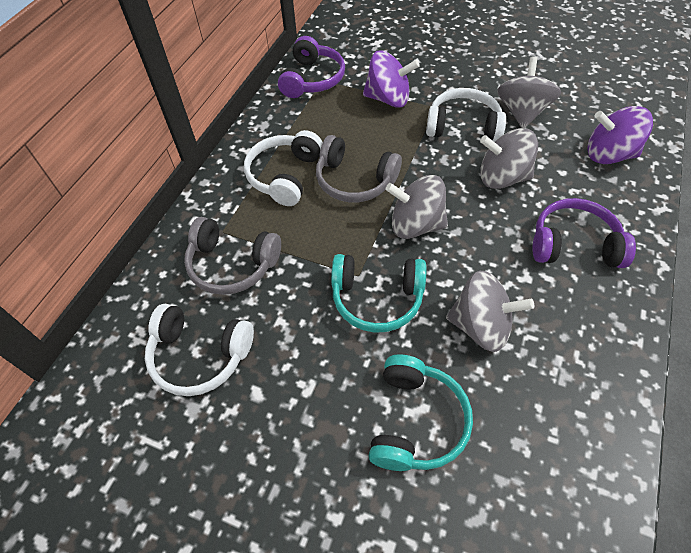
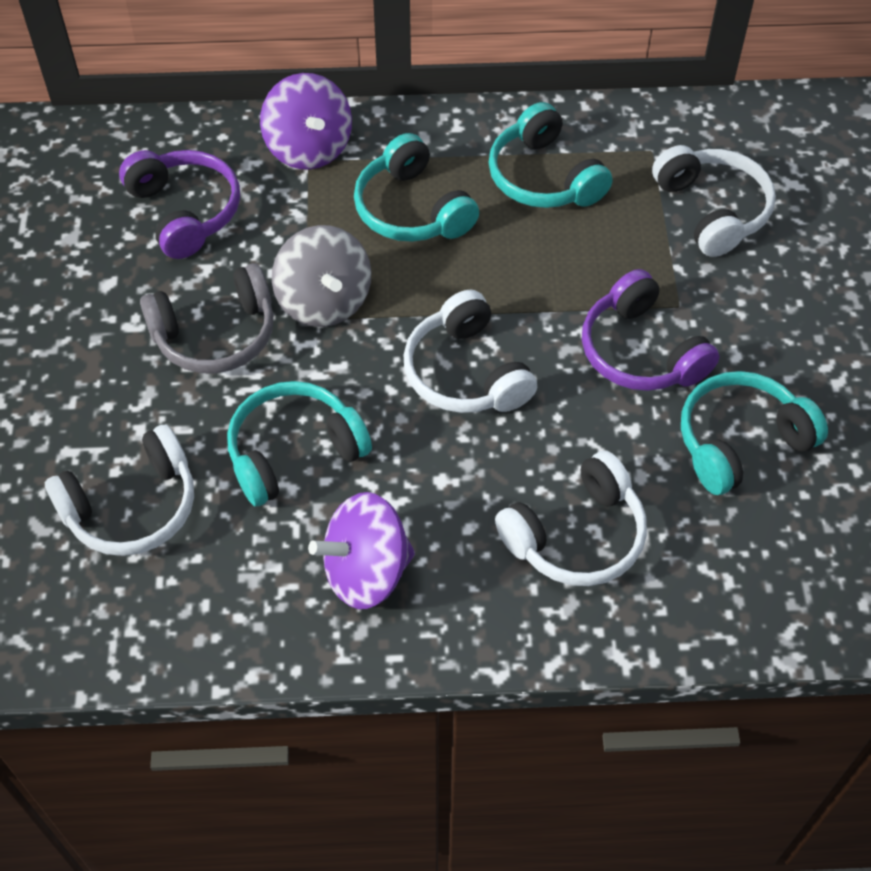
grey headphones: [184,217,281,295] [316,135,402,202] = 2 -> [140,263,274,374] = 1
grey spinning top: [385,175,448,239] [446,271,534,352] [480,128,538,189] [497,57,561,128] = 4 -> [272,225,372,327] = 1
turquoise headphones: [331,254,427,333] [369,355,473,471] = 2 -> [227,381,372,506] [354,133,479,242] [488,102,612,208] [681,371,828,495] = 4
white headphones: [145,304,254,396] [244,130,323,206] [426,88,506,142] = 3 -> [45,425,194,556] [404,290,537,413] [495,451,647,586] [652,145,776,257] = 4

